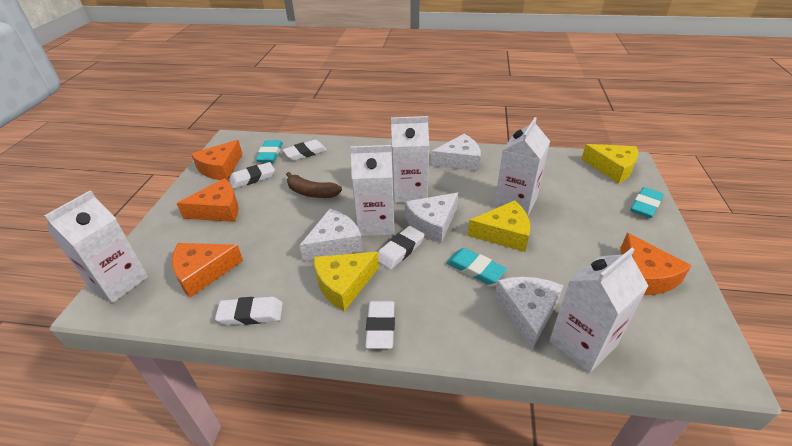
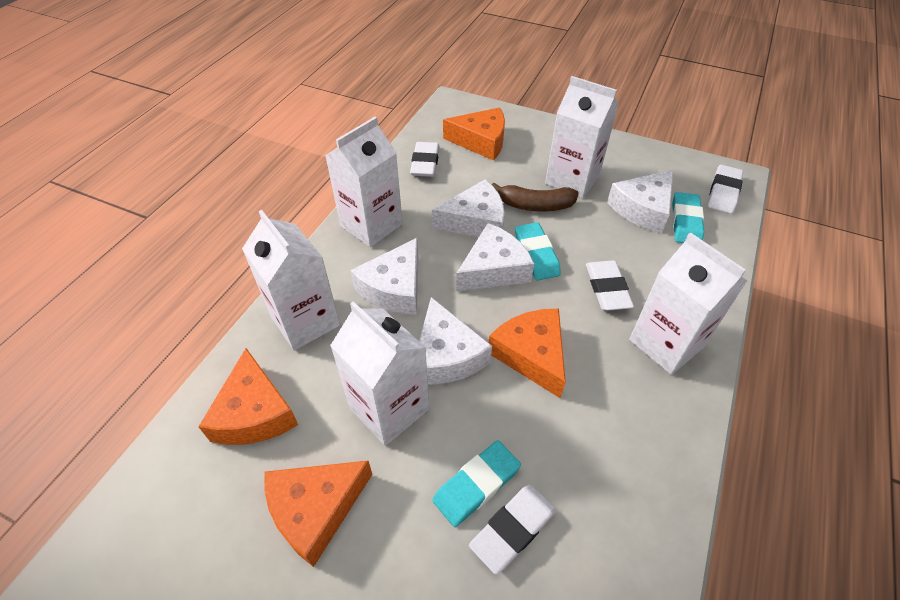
white cheese: [300,208,363,261] [405,193,458,243] [431,134,481,171] [495,277,564,349] = 4 -> [350,238,418,315] [419,297,492,385] [432,179,504,237] [456,223,534,292] [607,170,673,233] = 5
white eraser: [215,297,283,325] [229,162,275,189] [283,140,327,161] [365,301,395,349] [378,226,425,270] = 5 -> [410,142,439,177] [469,485,556,574] [586,260,634,310] [708,165,743,214] = 4
yellow cheese: [314,252,379,311] [468,200,530,252] [581,144,638,184] = 3 -> none = 0

